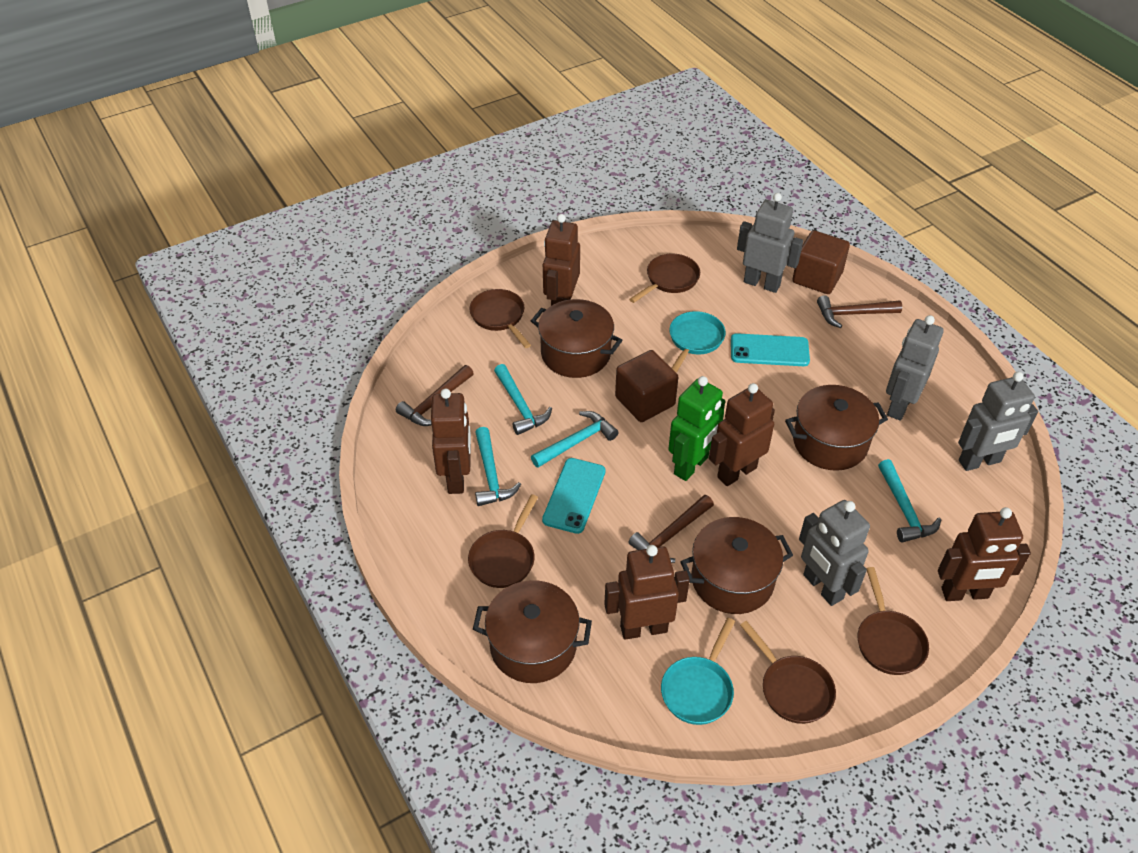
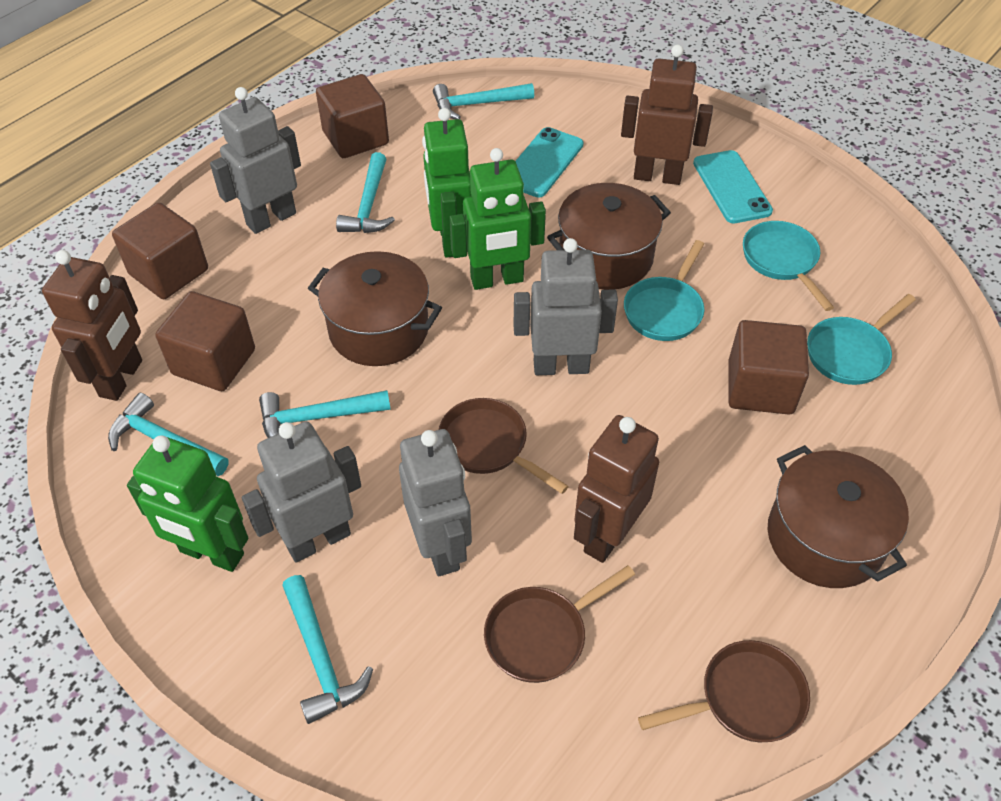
brown cube: [615,350,678,422] [792,230,850,294] = 2 -> [112,202,208,299] [155,291,255,391] [316,74,389,158] [728,320,809,415] = 4
brown hammer: [396,365,474,426] [628,495,714,563] [817,295,902,328] = 3 -> none = 0
brown pan: [468,494,538,588] [470,289,531,348] [629,254,700,303] [740,621,836,724] [858,567,929,675] = 5 -> [439,398,569,494] [484,565,635,683] [638,640,810,742] = 3
brown pot: [473,580,592,683] [531,299,622,378] [681,517,793,614] [785,385,888,471] = 4 -> [308,251,442,366] [547,183,671,290] [768,445,909,588] = 3
brown robot: [431,388,471,494] [543,214,580,306] [604,545,690,640] [709,383,775,486] [938,507,1031,601] = 5 -> [42,250,142,401] [574,415,659,563] [621,45,713,185] = 3
green robot: [668,376,725,481] = 1 -> [127,435,248,572] [422,108,471,258] [449,148,546,290] = 3
turquoise hammer: [475,427,521,506] [494,364,552,435] [531,411,619,468] [878,459,941,543] = 4 -> [108,393,229,476] [259,390,391,438] [282,575,373,724] [336,152,395,233] [433,83,534,119] = 5
turquoise pan: [661,618,735,725] [669,311,726,373] = 2 -> [624,240,704,341] [743,221,834,311] [807,294,916,385] = 3

